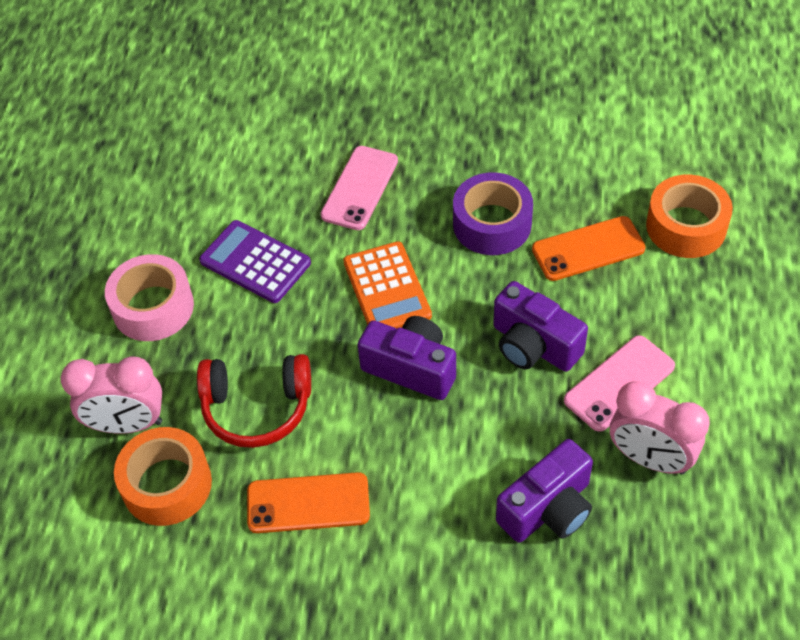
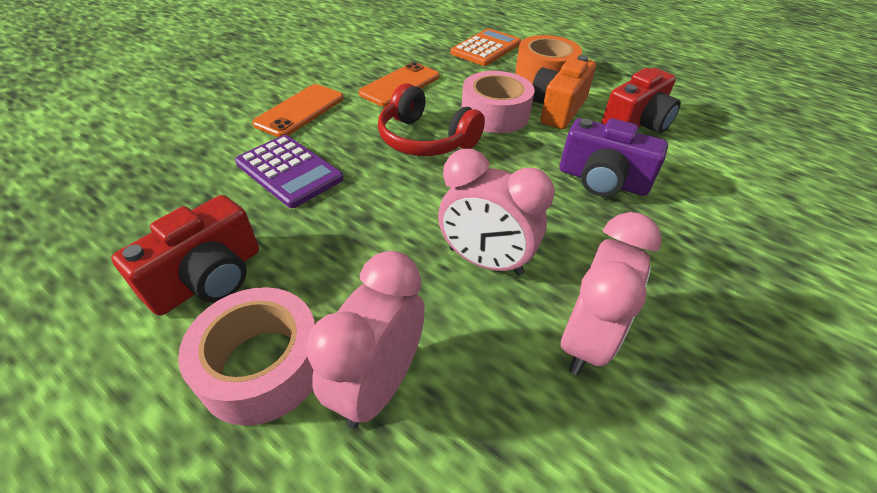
orange camera: none = 0 -> [532,55,596,129] = 1
orange tape: [114,427,212,526] [646,175,733,258] = 2 -> [515,35,582,84] = 1
pink clock: [61,356,162,434] [610,381,710,474] = 2 -> [306,251,425,428] [438,149,555,276] [561,212,662,375] = 3
pink phone: [321,146,398,230] [564,335,675,432] = 2 -> none = 0
pink tape: [105,254,194,341] = 1 -> [178,287,315,426] [461,71,534,133] = 2
purple camera: [358,316,456,400] [493,281,588,372] [496,439,593,543] = 3 -> [560,118,668,197] = 1
purple tape: [453,173,533,255] = 1 -> none = 0
red camera: none = 0 -> [111,195,259,316] [601,68,681,133] = 2

